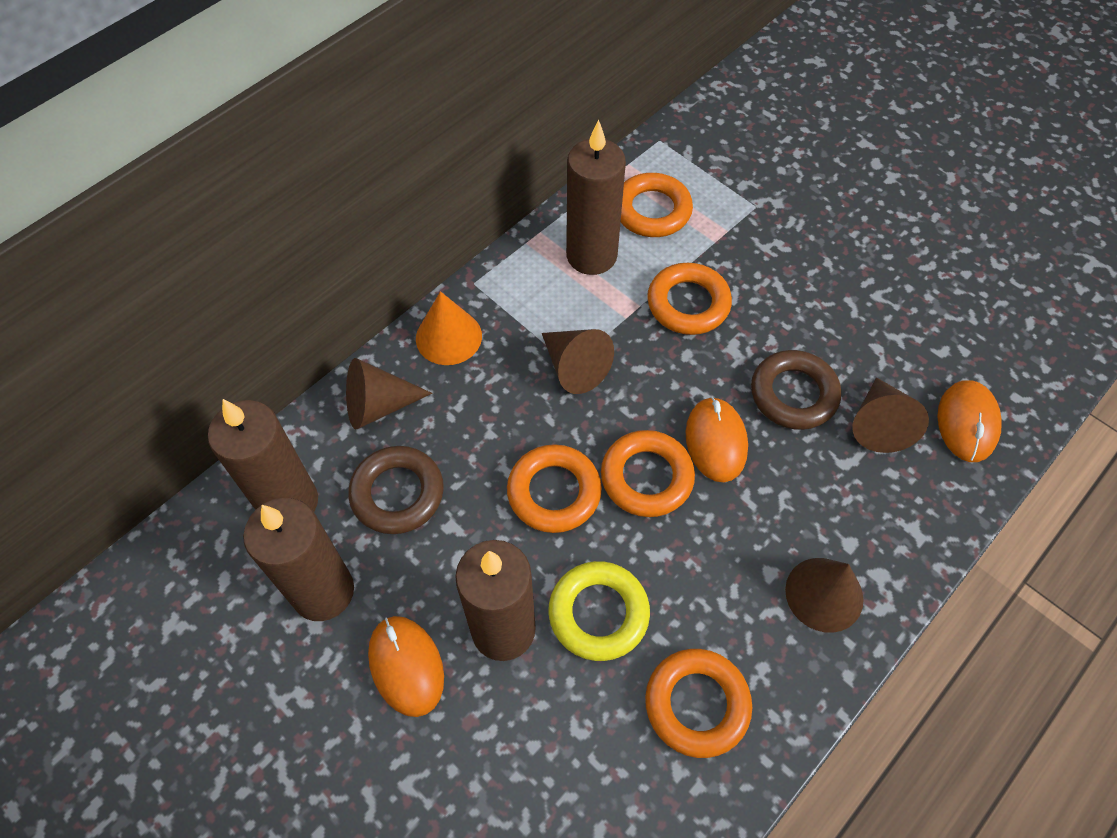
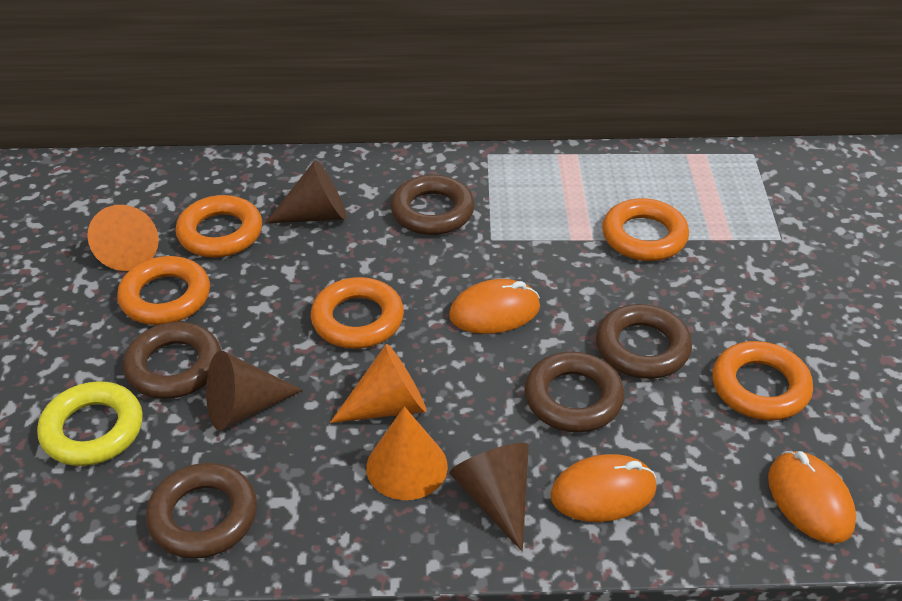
brown candle: [208,399,318,511] [243,498,354,621] [455,540,536,661] [566,120,626,275] = 4 -> none = 0
brown cone: [346,358,432,430] [542,329,614,394] [785,558,864,633] [853,377,929,453] = 4 -> [206,350,303,430] [265,160,346,223] [449,443,529,551] = 3
brown ring: [348,446,444,534] [751,350,841,430] = 2 -> [123,322,221,399] [146,463,257,559] [391,175,475,235] [524,352,625,432] [596,304,692,379] = 5
orange cone: [416,291,482,365] = 1 -> [87,205,159,271] [330,344,427,423] [366,406,448,500] = 3

